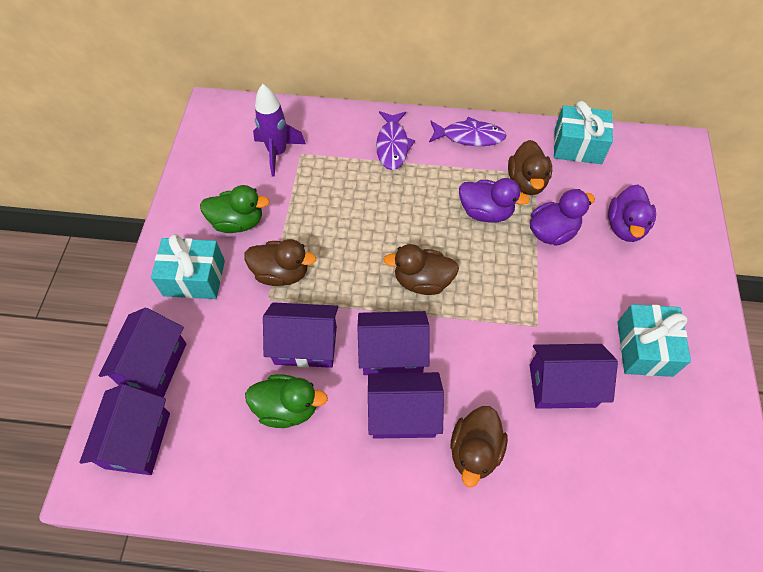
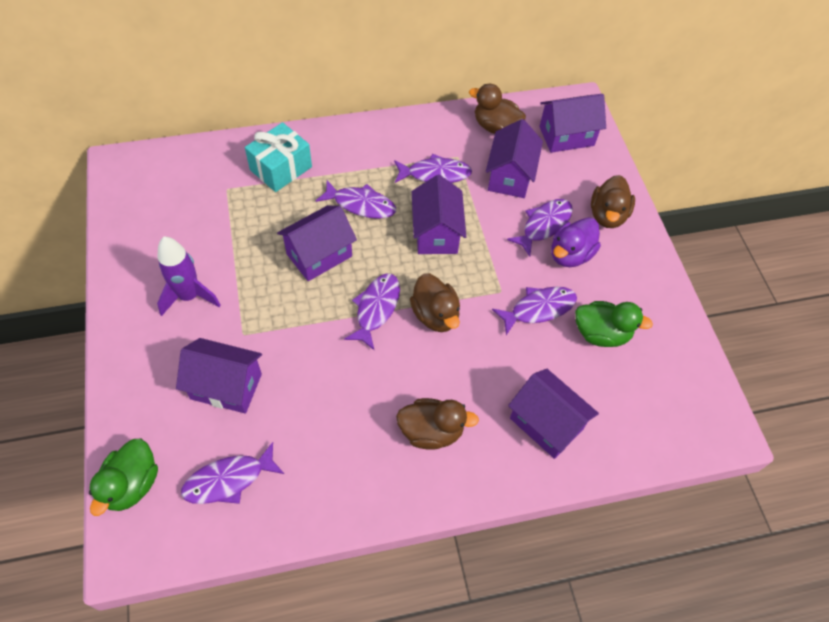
purple duck: [459,178,530,222] [530,189,595,246] [608,184,656,242] = 3 -> [551,217,601,267] = 1
purple fish: [376,111,415,170] [429,116,507,146] = 2 -> [181,442,284,504] [316,180,396,219] [344,273,400,350] [394,154,472,183] [492,287,577,335] [507,199,573,257] = 6
turquoise gift: [151,234,225,299] [554,101,613,164] [617,304,691,377] = 3 -> [245,122,312,192] = 1

